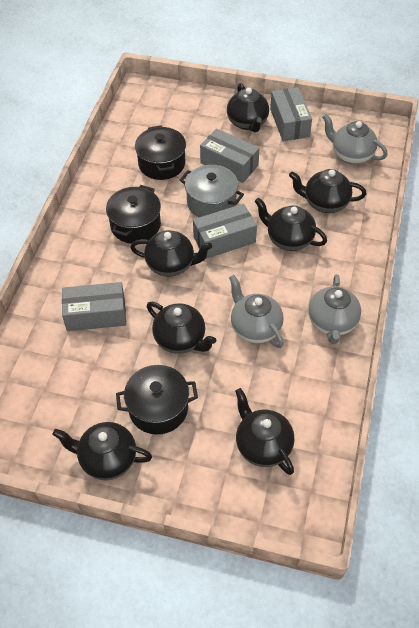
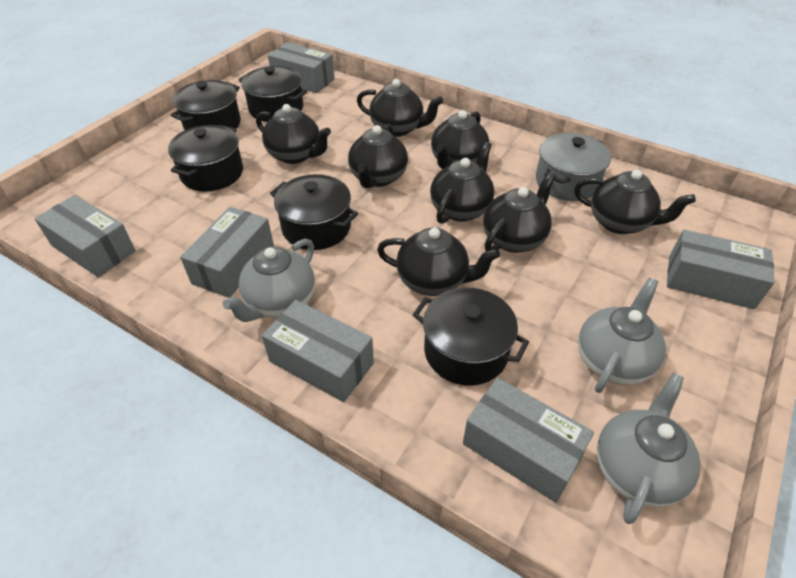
black pot: [106,185,161,244] [116,365,198,435] [135,125,186,180] = 3 -> [168,125,243,192] [171,80,241,130] [239,66,307,122] [270,174,358,250] [412,288,529,386] = 5
black teapot: [53,422,152,480] [130,230,212,277] [147,302,216,354] [227,83,269,132] [235,388,294,475] [255,198,327,251] [289,169,366,213] = 7 -> [256,104,331,164] [348,124,408,188] [357,79,443,137] [377,227,500,296] [430,142,494,224] [431,110,489,169] [483,171,556,253] [574,170,696,234] = 8
grey box: [62,282,126,331] [193,204,257,259] [200,129,259,183] [270,87,312,141] = 4 -> [35,195,136,277] [180,207,274,298] [262,300,374,402] [268,42,334,93] [463,378,594,503] [667,230,775,309] = 6

